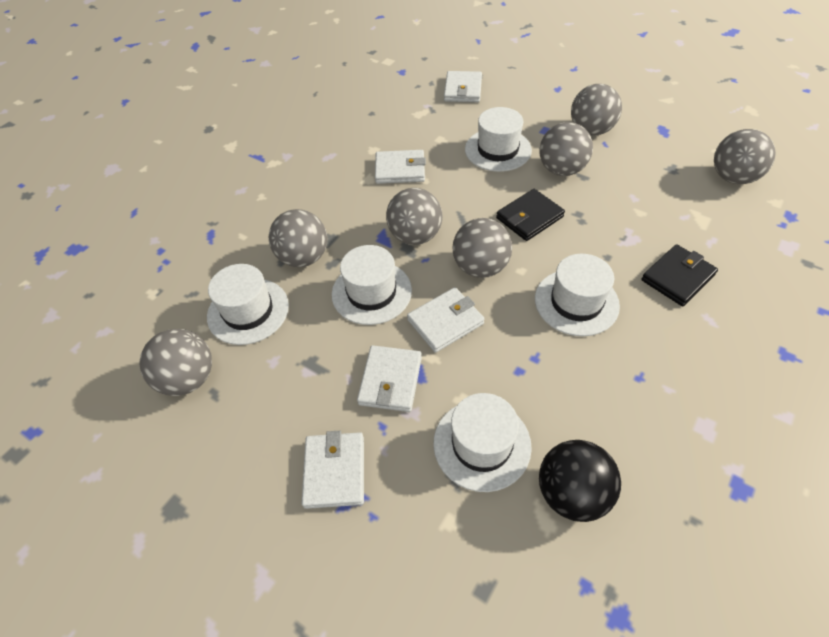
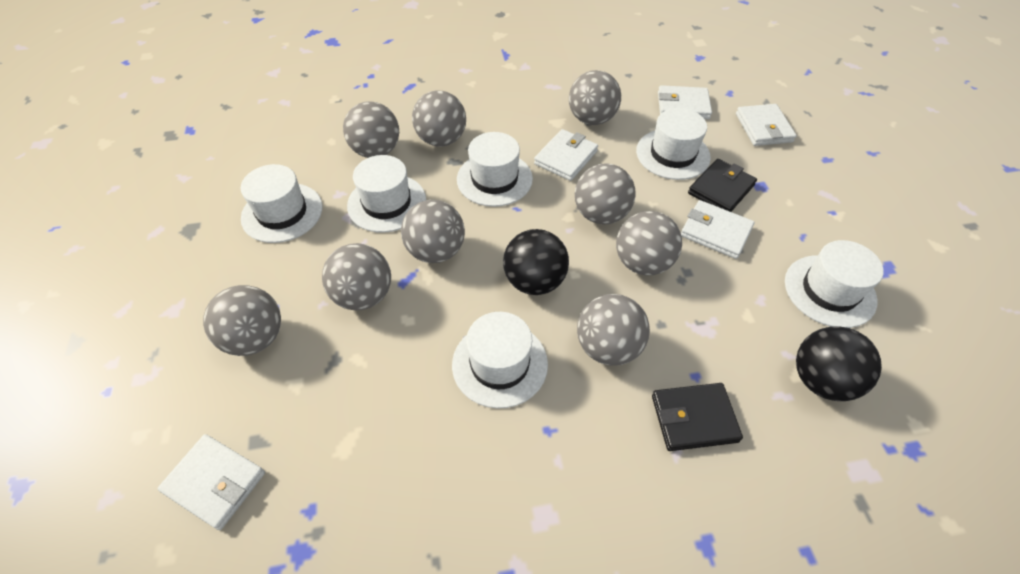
black ball: [539,440,621,522] = 1 -> [503,229,569,295] [796,326,882,401] = 2
grey ball: [139,329,212,396] [269,209,327,267] [386,188,442,245] [452,218,512,278] [539,122,593,176] [571,84,622,135] [714,129,776,184] = 7 -> [203,285,281,356] [322,243,391,310] [343,101,399,158] [401,200,465,263] [412,90,466,147] [569,70,621,125] [575,163,636,225] [577,294,650,366] [616,211,682,275] = 9
white hat: [207,264,289,345] [332,245,412,325] [433,393,532,492] [465,107,532,172] [535,254,620,336] = 5 -> [241,164,322,243] [347,155,426,233] [452,312,548,408] [457,132,533,207] [636,108,711,180] [785,240,884,328] = 6

